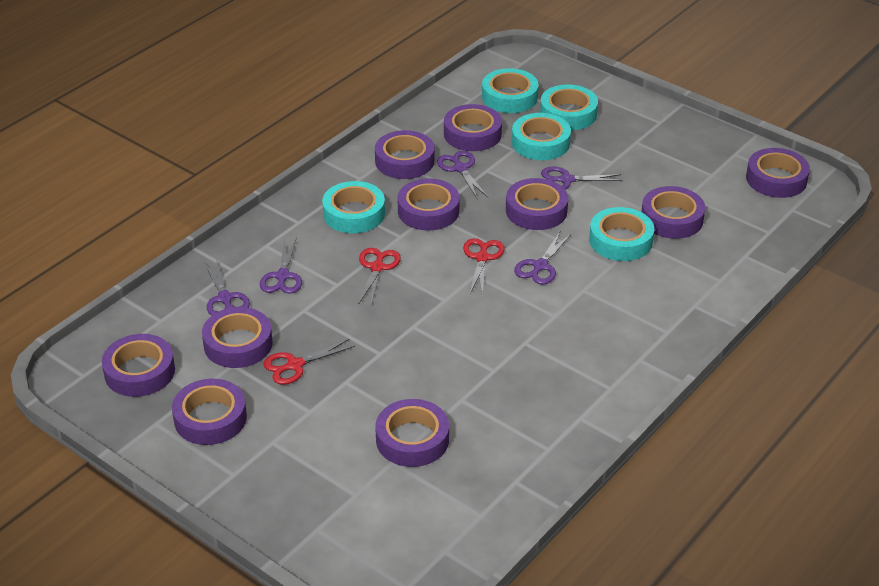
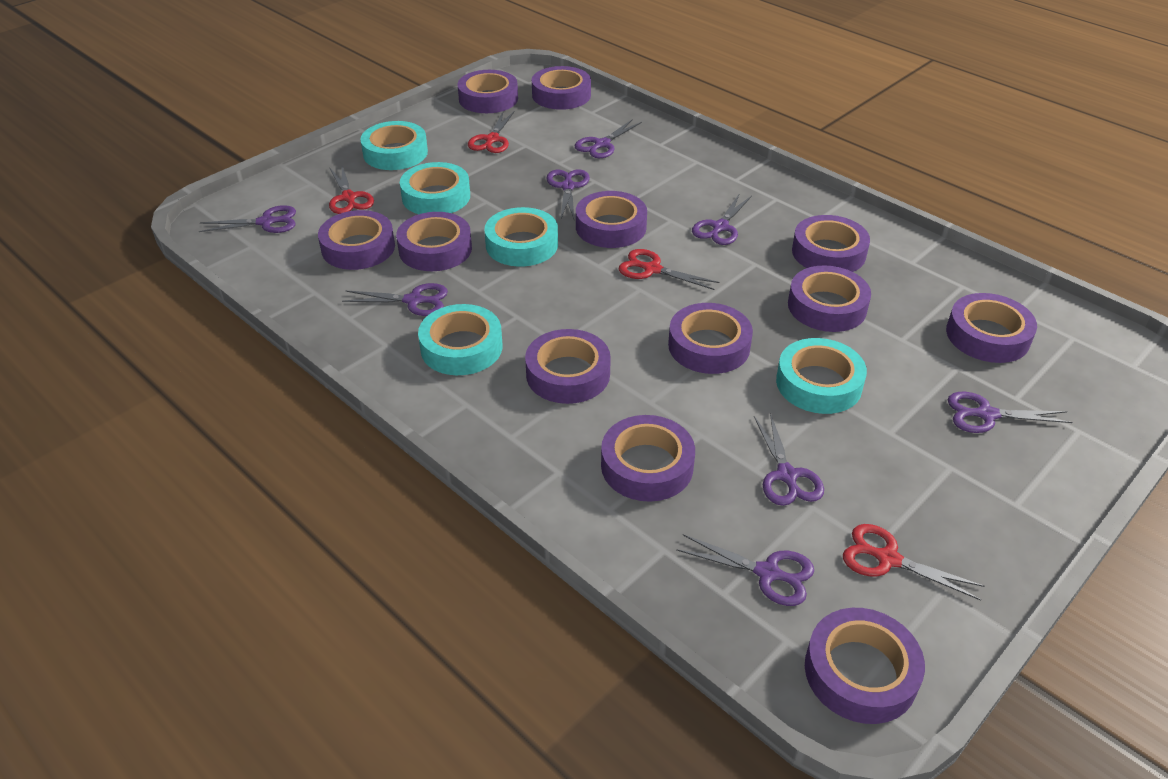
purple scissors: [204,259,250,316] [260,237,302,294] [437,151,488,198] [514,232,572,285] [541,167,623,190] = 5 -> [199,205,296,233] [342,283,448,316] [546,169,590,219] [574,119,642,158] [676,534,814,606] [692,193,752,245] [754,413,824,506] [948,392,1073,433] = 8
purple tape: [102,334,175,397] [172,379,247,445] [202,307,273,368] [375,130,434,179] [375,399,449,467] [397,178,460,231] [444,104,502,151] [506,178,568,230] [641,186,705,239] [746,148,810,198] = 10 -> [318,210,395,270] [396,212,472,271] [458,70,518,113] [525,329,611,404] [532,66,591,110] [576,191,647,248] [601,415,695,502] [668,303,753,374] [788,265,871,332] [792,215,870,272] [805,608,925,724] [946,293,1037,363] = 12
red scissors: [264,339,355,385] [359,248,401,305] [463,238,505,295] = 3 -> [329,166,374,214] [468,110,515,153] [619,249,719,290] [843,524,985,601] = 4

